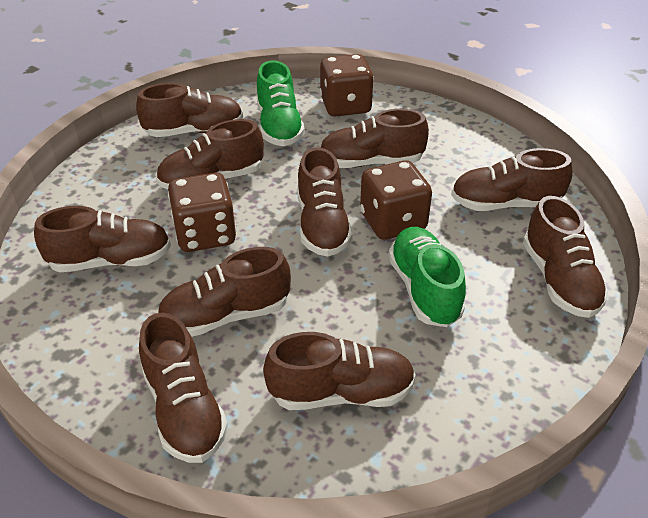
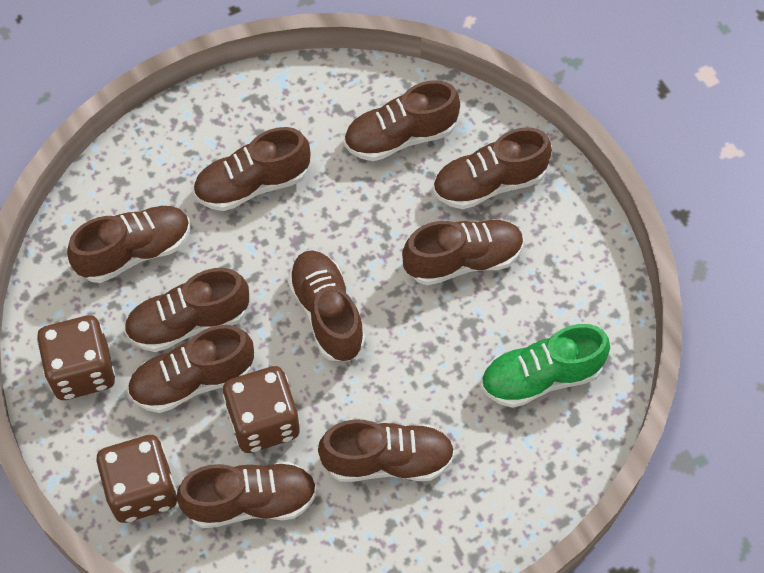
green shoe: [257,60,305,146] [388,227,466,327] = 2 -> [481,324,610,408] = 1

